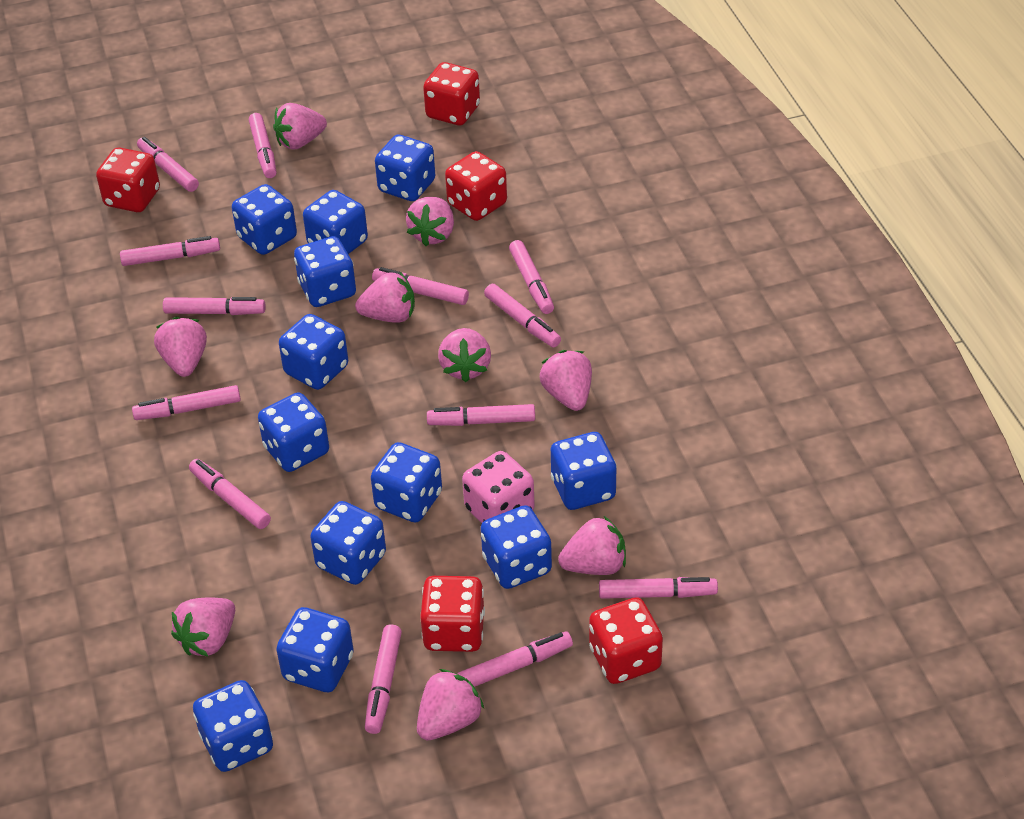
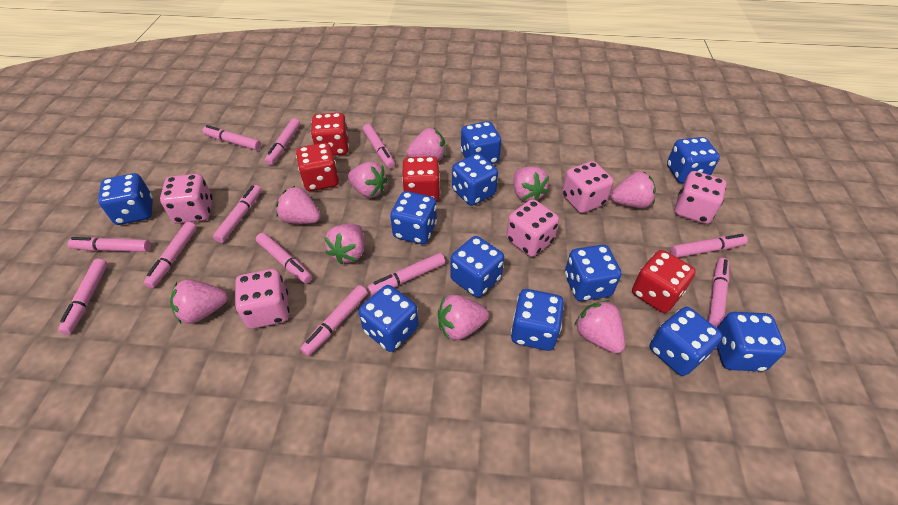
blue dice: [193,680,273,772] [232,184,297,255] [258,392,329,472] [276,607,354,692] [279,314,348,390] [294,236,356,307] [303,190,368,254] [310,501,386,585] [371,442,442,523] [375,135,435,201] [481,505,552,589] [551,432,617,510] = 12 -> [98,173,153,225] [359,285,419,352] [390,191,437,244] [450,236,504,297] [452,154,498,206] [461,121,501,164] [511,289,564,351] [565,245,621,301] [650,307,722,376] [667,137,720,183] [716,312,786,372] = 11
pink dice: [462,451,535,523] = 1 -> [160,174,213,224] [235,269,290,329] [506,199,559,257] [562,161,614,213] [675,171,726,224] = 5
pink marker: [120,236,220,266] [132,385,241,420] [137,137,199,192] [163,297,266,315] [189,459,271,529] [249,113,276,178] [365,624,402,734] [372,267,469,305] [427,404,535,426] [457,632,573,687] [484,284,561,347] [509,240,554,314] [599,577,718,599] = 13 -> [58,259,108,335] [68,237,151,252] [144,222,197,288] [202,125,261,150] [213,185,262,243] [256,233,312,283] [265,118,300,165] [300,285,368,356] [363,124,395,168] [368,253,445,295] [670,234,748,257] [708,258,729,328] = 12
red dice: [96,147,160,212] [420,576,485,652] [423,62,480,125] [445,151,507,221] [589,597,663,684] = 5 -> [296,143,339,191] [311,113,349,156] [402,156,440,202] [632,250,696,313] = 4

